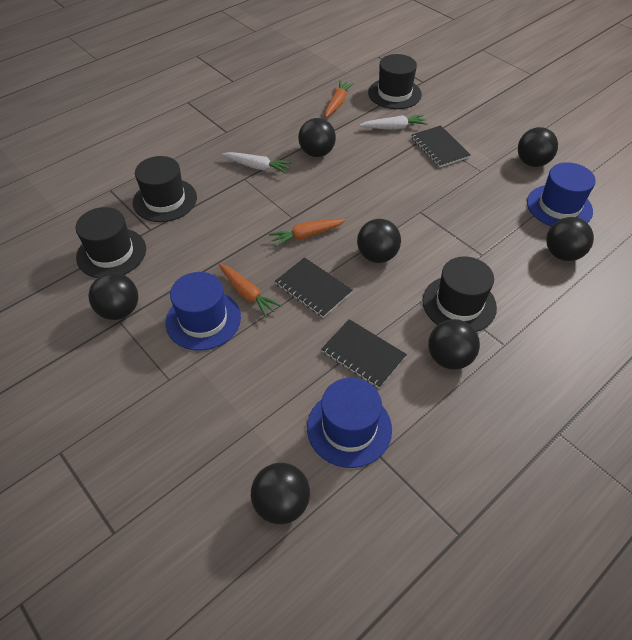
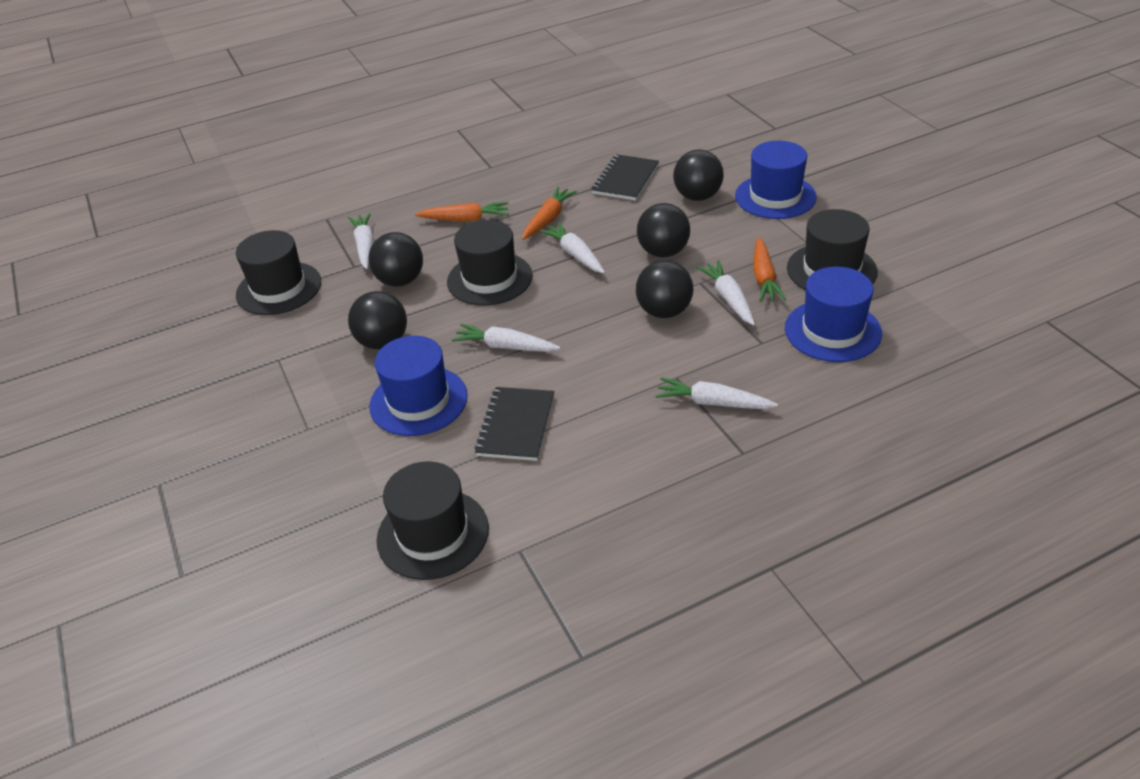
black ball: [88,273,138,320] [251,463,310,524] [298,118,336,157] [357,219,401,263] [428,319,480,370] [518,127,558,167] [546,217,594,261] = 7 -> [348,291,407,349] [369,232,423,287] [636,260,693,318] [637,203,690,257] [673,150,724,201] = 5
black notebook: [275,257,353,318] [321,319,407,389] [411,125,471,167] = 3 -> [474,387,554,461] [591,154,659,201] = 2
white carrot: [222,152,292,174] [360,114,428,130] = 2 -> [348,213,374,269] [452,324,560,352] [540,222,605,273] [655,377,778,409] [696,260,755,326] = 5

